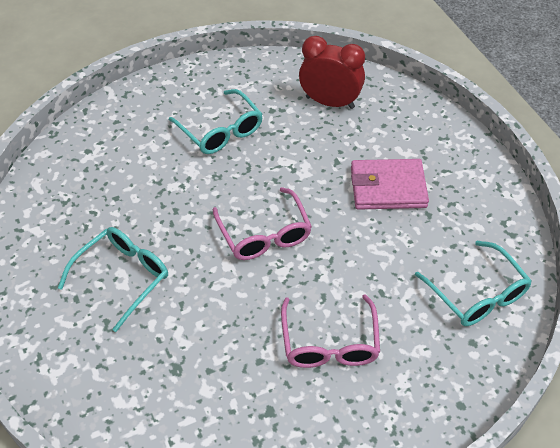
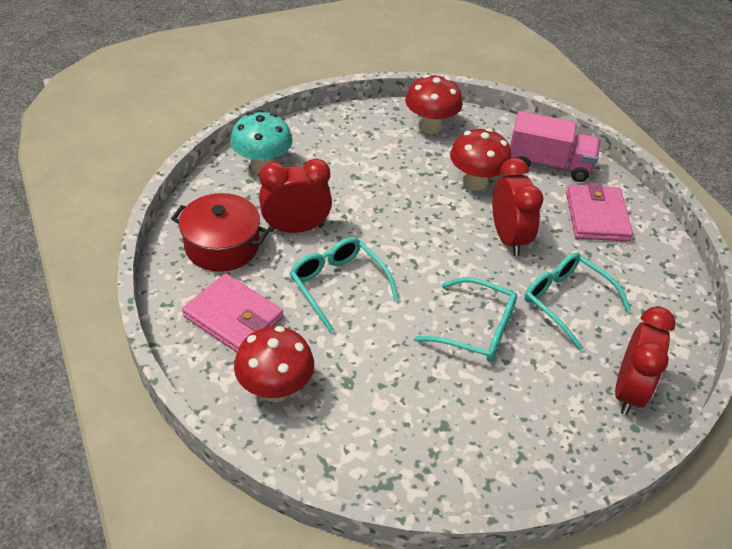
pink glasses: [213,187,312,260] [281,294,380,368] = 2 -> none = 0
pink truck: none = 0 -> [510,111,600,182] = 1
pink wallet: [351,159,429,210] = 1 -> [182,273,284,353] [566,182,633,242] = 2
red clock: [299,36,365,109] = 1 -> [259,159,332,233] [492,158,543,256] [615,306,676,415] = 3
red mushroom: none = 0 -> [234,326,314,402] [405,75,463,134] [450,128,512,191] = 3
red pot: none = 0 -> [171,193,269,272] = 1
turquoise mushroom: none = 0 -> [230,112,292,174] = 1

